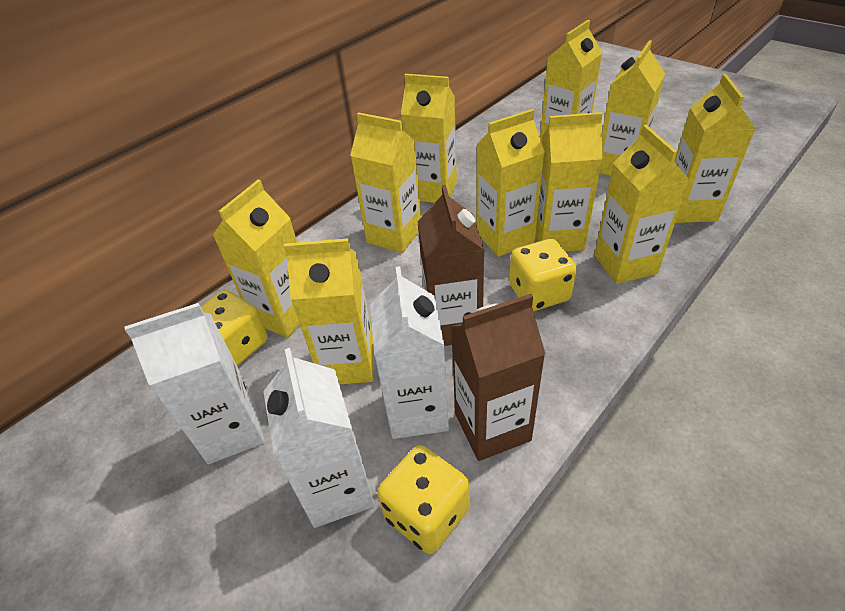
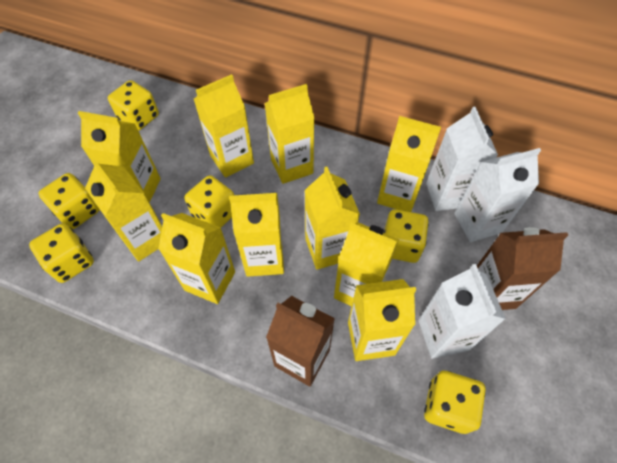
yellow dice: [200,290,268,366] [377,445,470,554] [509,239,577,311] = 3 -> [29,223,94,283] [38,173,100,229] [108,80,159,131] [184,175,234,227] [384,209,429,263] [424,371,486,434] = 6

